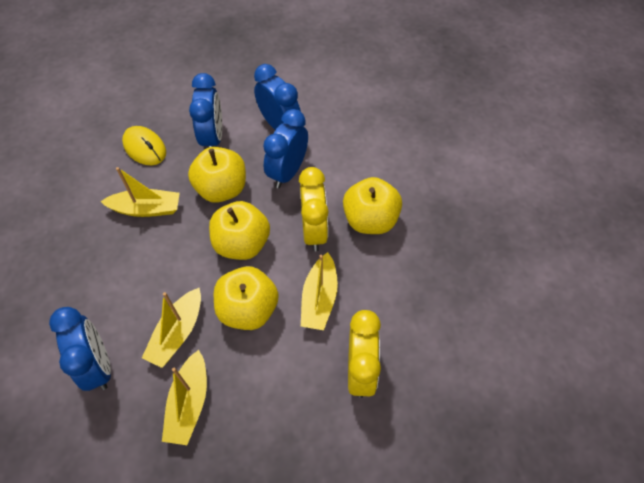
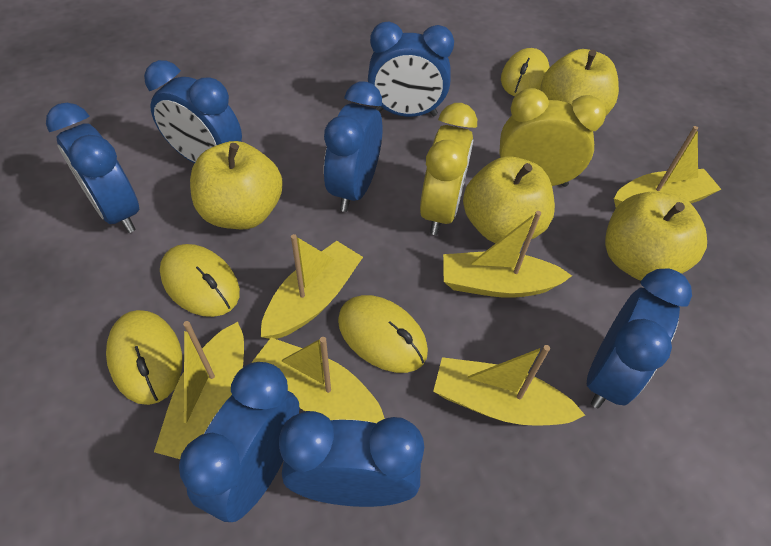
blue clock: [49,307,111,391] [189,73,222,148] [254,64,301,130] [263,109,308,188] = 4 -> [46,103,139,233] [144,60,242,163] [179,362,299,522] [279,411,424,507] [324,82,383,212] [368,22,454,117] [587,268,692,408] = 7
yellow boat: [100,167,180,217] [142,288,201,368] [162,350,207,445] [301,252,338,330] = 4 -> [154,321,244,459] [251,337,385,423] [261,234,363,339] [433,345,585,426] [443,211,572,298] [614,126,721,207] = 6
yellow mouse: [122,126,166,165] = 1 -> [106,310,182,405] [160,244,240,317] [338,295,428,373] [501,48,550,96] = 4

